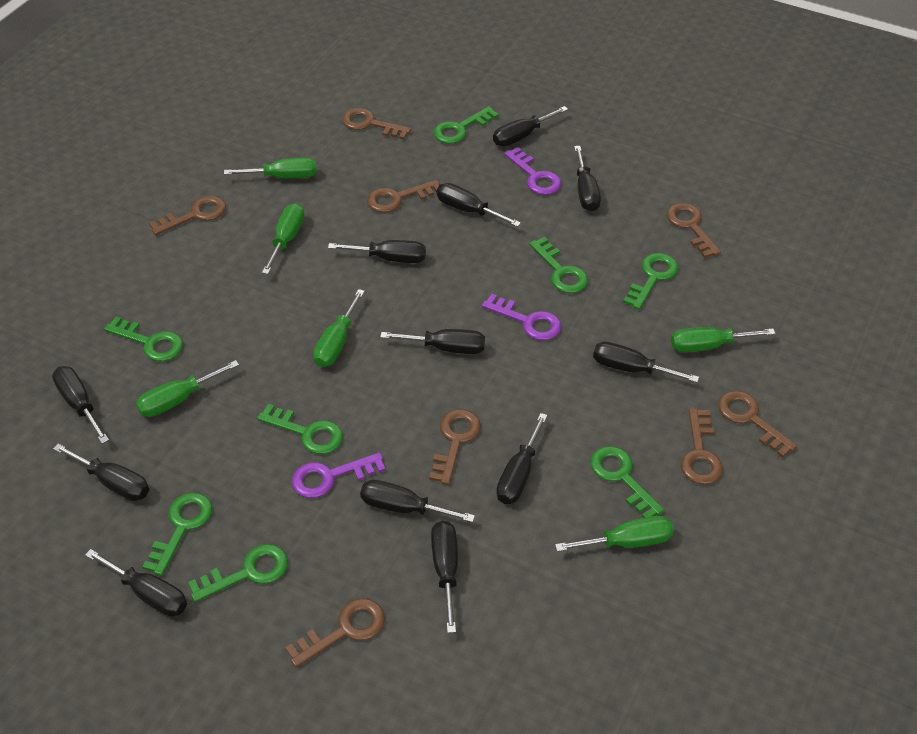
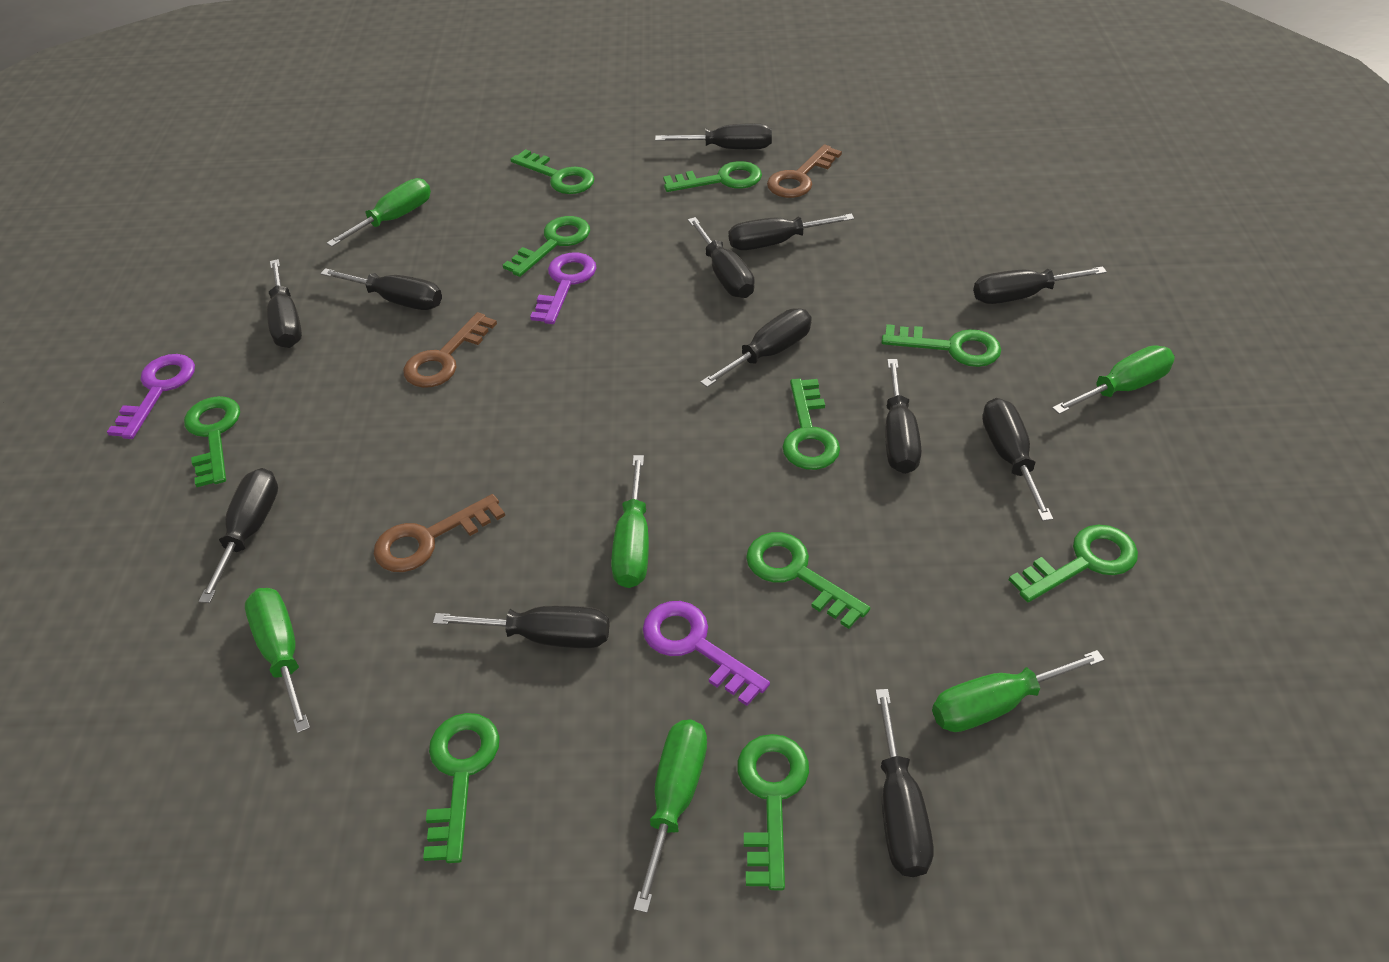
brown key: [149,196,226,235] [285,598,385,668] [342,108,411,140] [367,180,440,213] [429,409,481,485] [666,203,721,258] [680,408,723,485] [718,391,797,457] = 8 -> [374,494,505,572] [403,312,497,388] [767,144,842,198] = 3
green key: [104,316,183,362] [142,493,212,576] [188,544,288,602] [257,404,343,454] [433,106,499,144] [529,237,588,293] [590,446,664,518] [623,253,678,310] = 8 -> [184,396,240,487] [423,713,500,863] [503,216,590,277] [510,149,595,194] [663,161,762,192] [737,734,809,890] [746,532,870,629] [782,379,840,470] [881,324,1001,367] [1009,525,1138,602] = 10

